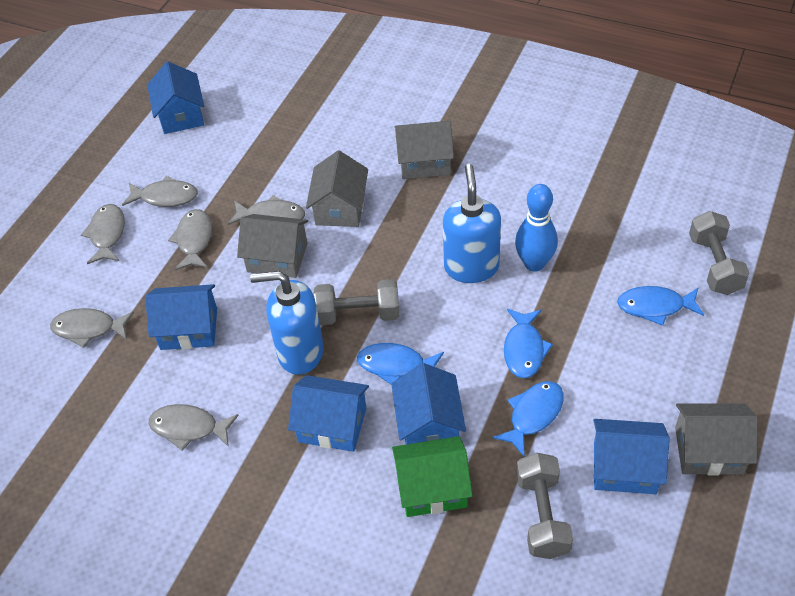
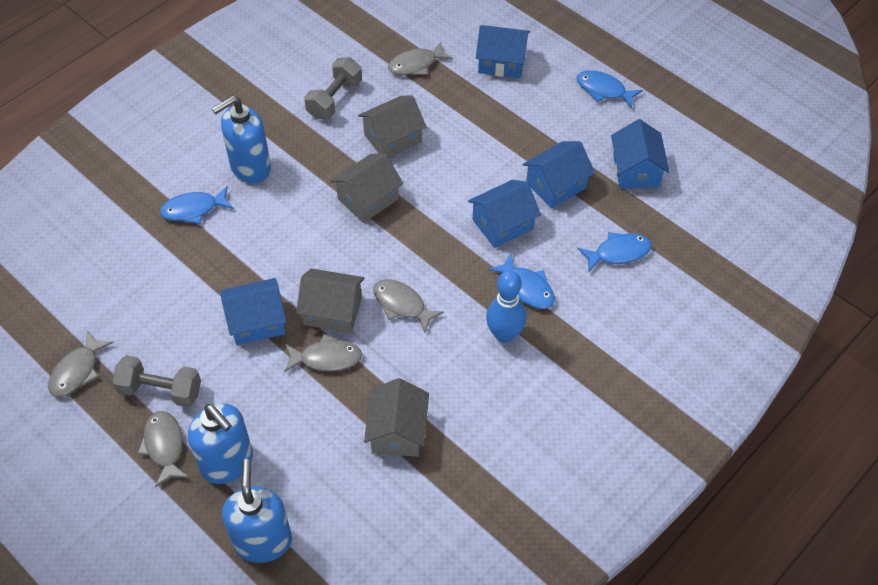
blue soap dispenser: [250,271,324,375] [443,164,501,283] = 2 -> [188,404,253,484] [212,96,271,183] [222,459,292,563] = 3
green house: [392,436,473,517] = 1 -> none = 0
grey dumbbell: [313,279,399,325] [516,453,573,559] [689,211,749,295] = 3 -> [112,355,201,407] [304,57,362,119] = 2
grey fish: [50,308,134,348] [81,204,125,264] [122,176,198,207] [149,404,239,451] [168,209,212,270] [228,195,305,225] = 6 -> [48,331,113,397] [137,411,189,487] [284,334,362,372] [373,279,444,333] [388,42,453,75] = 5

